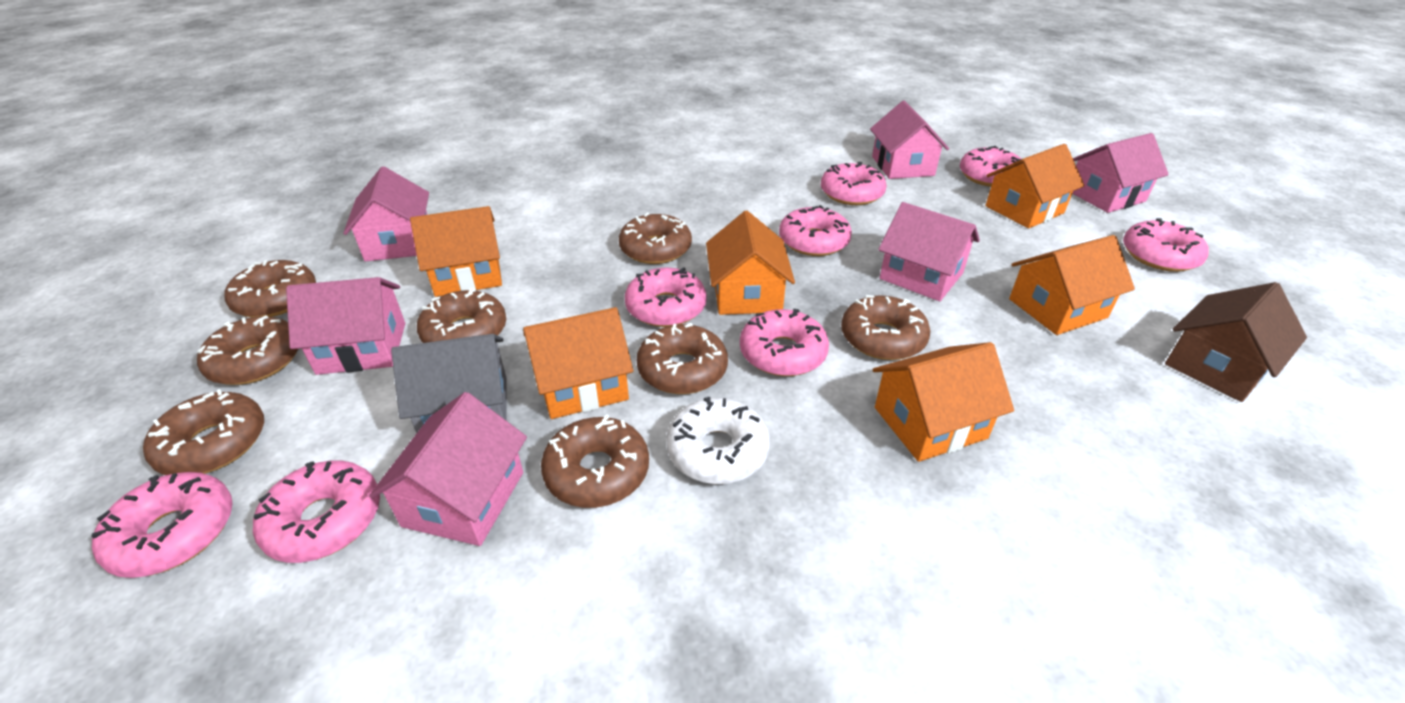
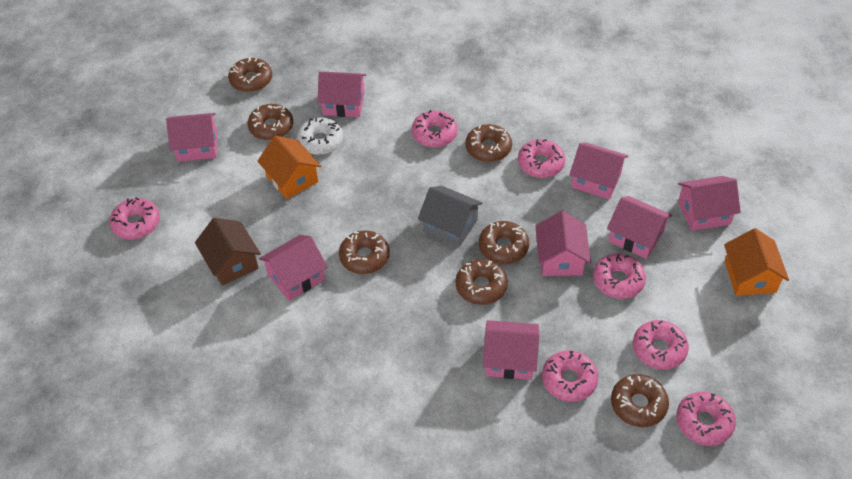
brown donut: [143,389,264,475] [197,315,298,385] [225,260,316,317] [417,288,506,343] [541,414,649,508] [619,212,692,264] [637,323,728,394] [841,295,930,360] = 8 -> [228,57,272,92] [248,104,293,140] [339,231,390,274] [456,259,508,305] [465,124,512,162] [479,221,529,264] [611,374,669,427] = 7
orange house: [410,206,502,297] [523,307,633,419] [706,211,795,315] [872,342,1014,462] [985,144,1085,228] [1009,235,1135,335] = 6 -> [257,136,321,199] [724,228,789,296] = 2
pink donut: [91,472,233,578] [253,460,380,563] [625,267,707,327] [740,309,829,376] [779,205,852,256] [821,162,887,205] [960,146,1021,187] [1123,218,1209,272] = 8 -> [110,197,160,240] [412,110,458,148] [518,139,565,178] [542,350,598,402] [593,253,646,299] [633,320,689,370] [676,391,736,446] = 7
pink house: [286,277,405,375] [343,166,429,261] [369,392,527,546] [870,101,949,179] [878,202,980,301] [1072,133,1169,213] = 6 -> [166,113,217,162] [259,235,328,301] [317,72,366,117] [483,320,539,380] [535,211,591,276] [569,142,628,200] [607,196,672,259] [678,176,741,231] = 8

